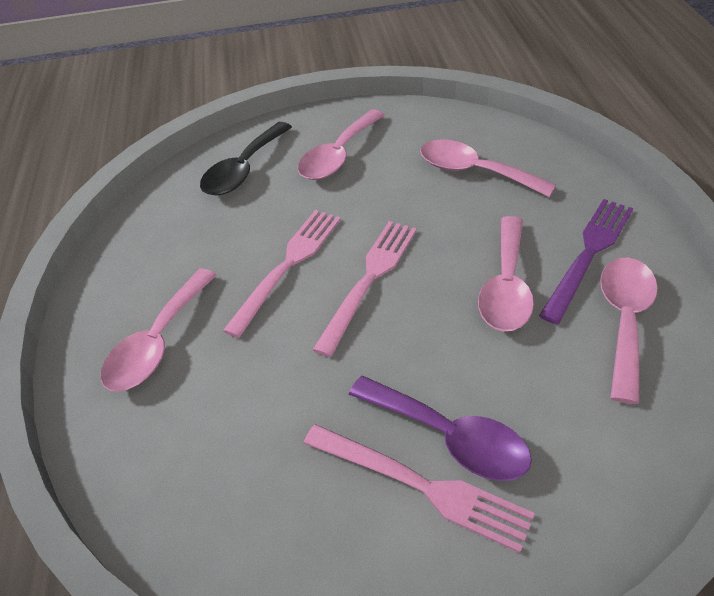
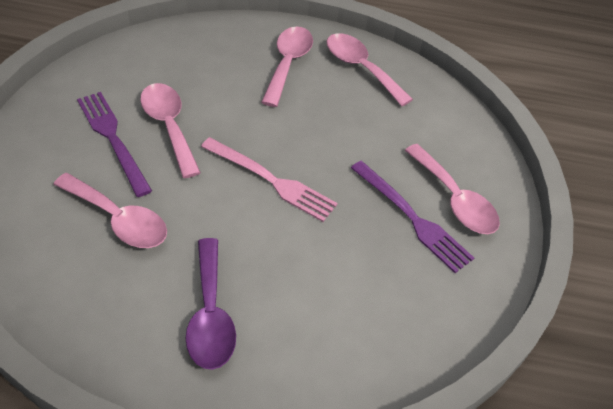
black spoon: [200,122,292,196] = 1 -> none = 0
pink fork: [223,210,341,338] [304,424,535,553] [313,221,417,357] = 3 -> [201,137,338,222] = 1
purple fork: [539,199,633,324] = 1 -> [77,92,152,197] [351,161,474,273] = 2

